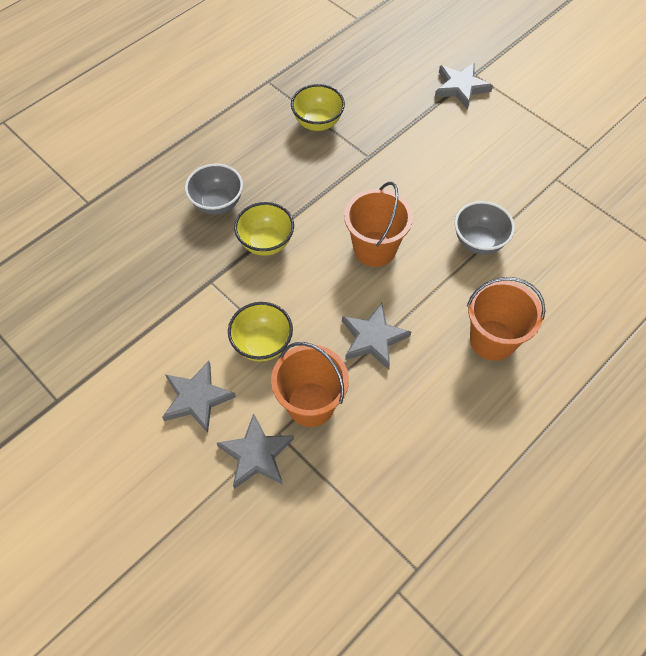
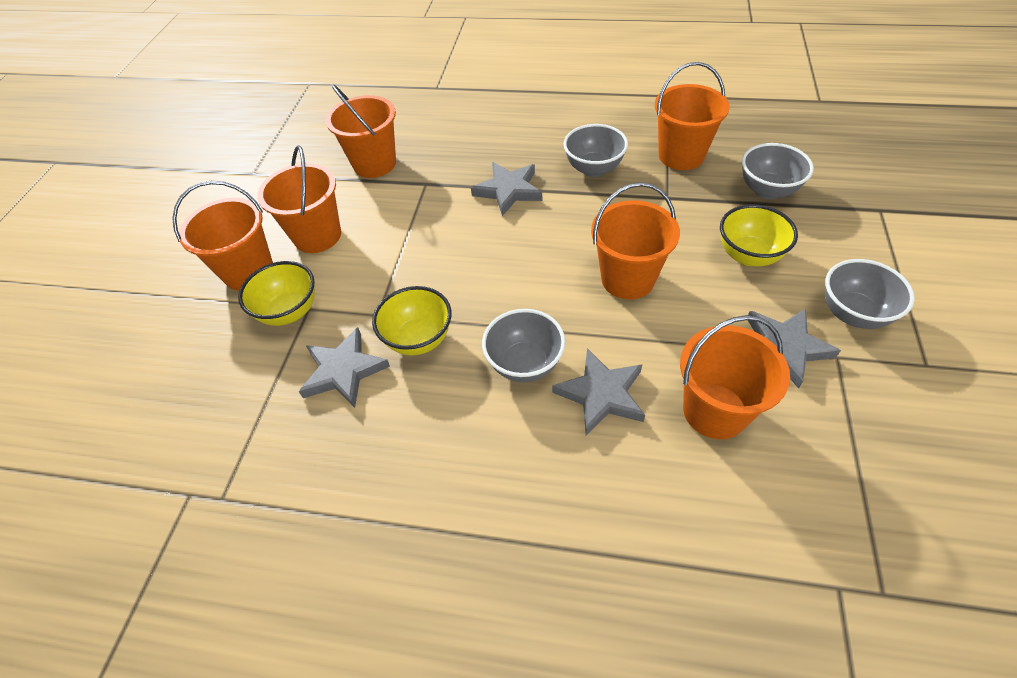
grey bowl: [185,163,243,215] [455,201,515,255] = 2 -> [482,309,565,382] [563,124,628,177] [742,143,814,199] [825,259,915,329] = 4
orange bucket: [271,342,349,427] [344,182,413,267] [467,277,545,361] = 3 -> [172,181,273,291] [257,145,341,253] [326,84,396,178] [591,182,680,299] [655,62,730,170] [680,315,790,439] = 6

